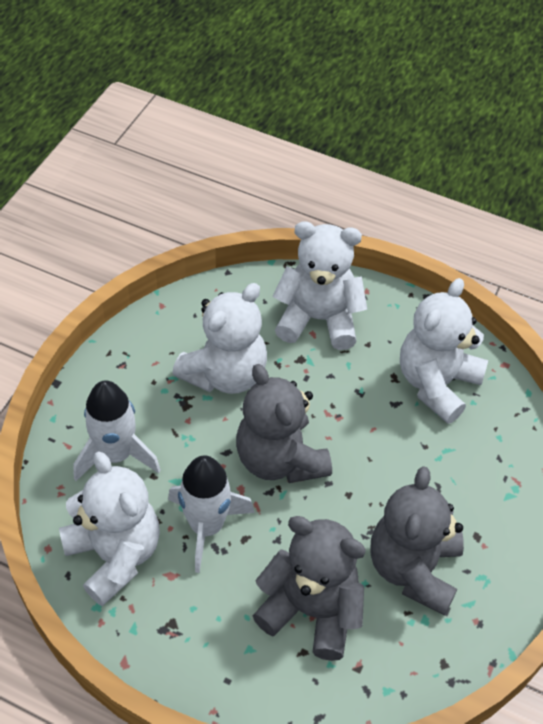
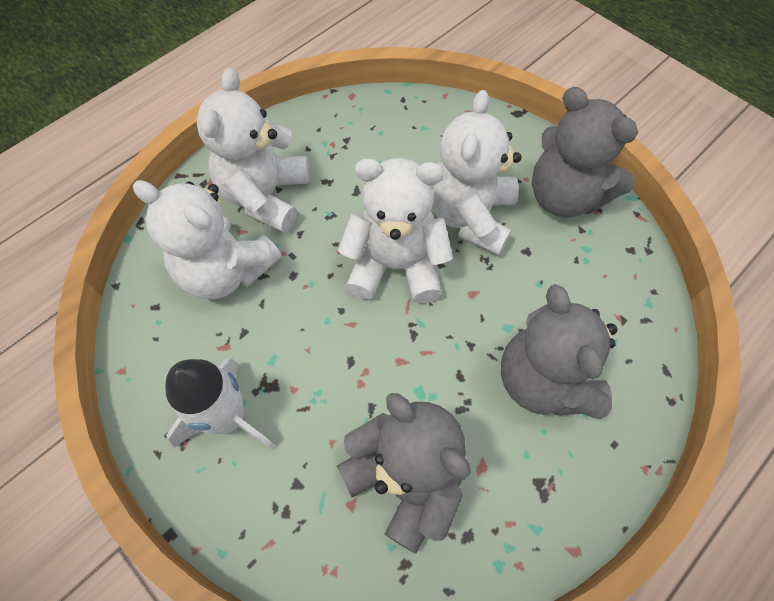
white rocket: [74,380,161,481] [168,455,255,573] = 2 -> [166,358,276,450] = 1

